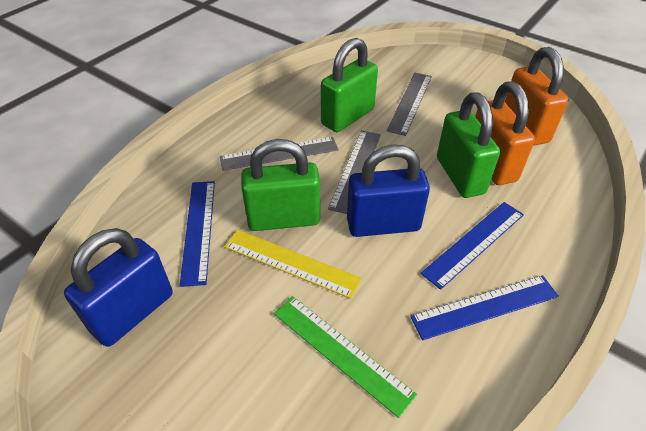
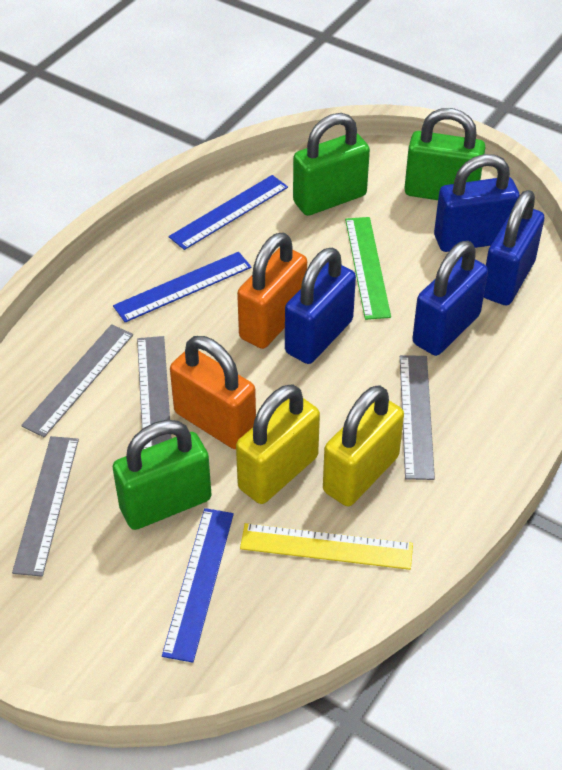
blue padlock: [64,228,173,347] [347,144,430,237] = 2 -> [285,247,356,364] [412,241,488,356] [434,154,520,252] [484,190,544,306] = 4
grey ruler: [220,137,338,171] [328,130,381,214] [387,73,432,136] = 3 -> [12,436,79,577] [21,324,133,437] [137,336,171,449] [400,355,435,480] = 4
yellow padlock: none = 0 -> [236,384,320,504] [323,385,404,506] = 2

